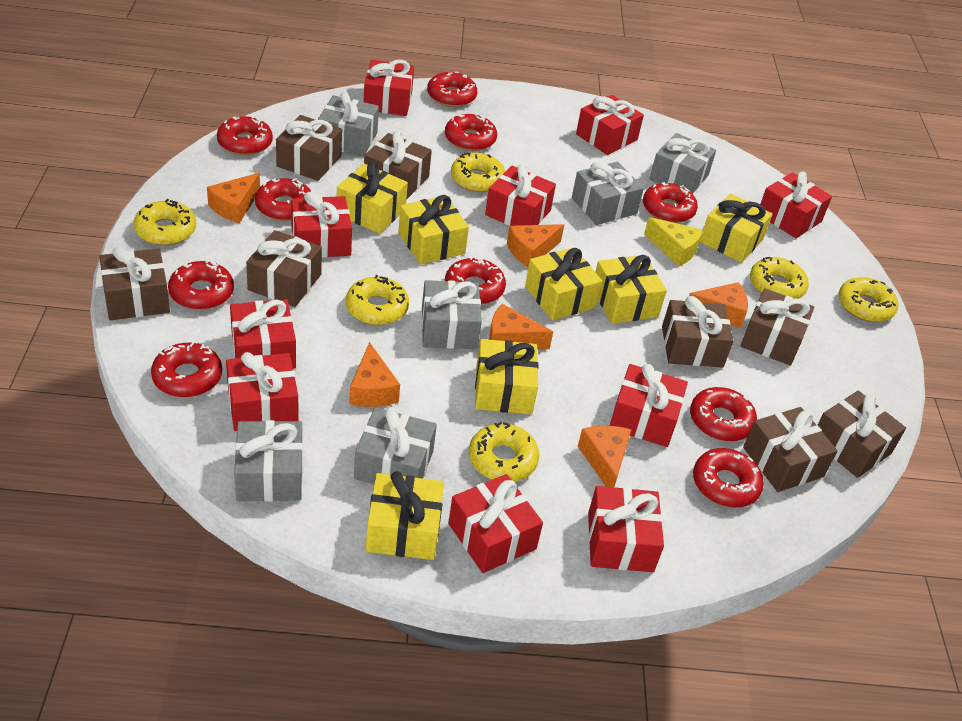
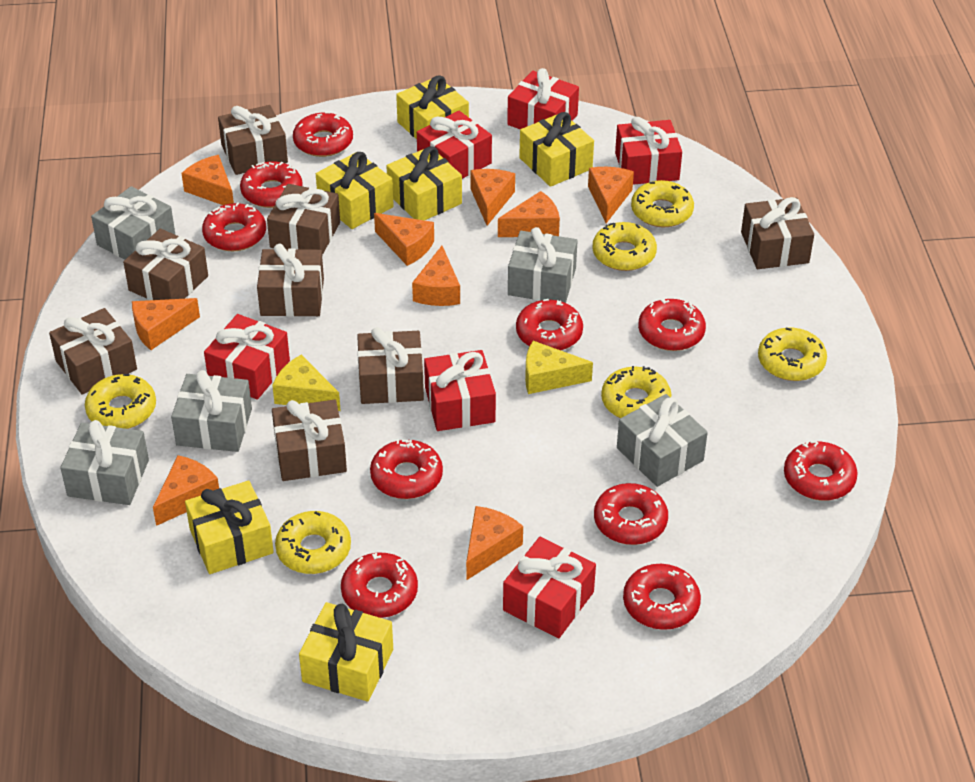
grey gift: [234,420,303,502] [318,92,379,157] [354,407,437,484] [422,280,482,349] [572,162,644,225] [650,133,716,194] = 6 -> [60,420,149,505] [91,186,175,260] [171,370,252,452] [508,227,578,303] [617,394,708,487] = 5
orange cheese: [207,173,260,223] [349,342,400,407] [489,304,553,350] [507,224,564,267] [578,426,632,487] [689,282,748,329] = 6 -> [132,298,200,350] [153,455,219,526] [182,155,234,205] [374,213,434,266] [412,246,460,306] [466,506,523,580] [470,169,515,226] [498,191,560,237] [588,167,634,223] = 9
red gift: [226,352,298,431] [230,299,296,369] [291,192,352,258] [364,59,414,116] [448,474,543,573] [485,164,556,226] [576,95,644,155] [588,486,664,572] [610,364,688,447] [760,172,832,238] = 10 -> [204,314,290,400] [417,111,492,179] [424,350,496,431] [503,537,596,638] [507,68,579,129] [615,117,682,185] = 6
yellow cheese: [644,217,703,266] = 1 -> [272,355,341,411] [525,341,593,394] = 2
yellow gift: [337,162,408,234] [366,471,444,560] [398,195,469,265] [475,339,538,414] [525,247,602,320] [595,255,667,324] [700,193,773,263] = 7 -> [185,480,274,574] [299,602,393,701] [316,152,394,229] [386,146,462,220] [396,75,469,139] [519,112,594,187] = 6

